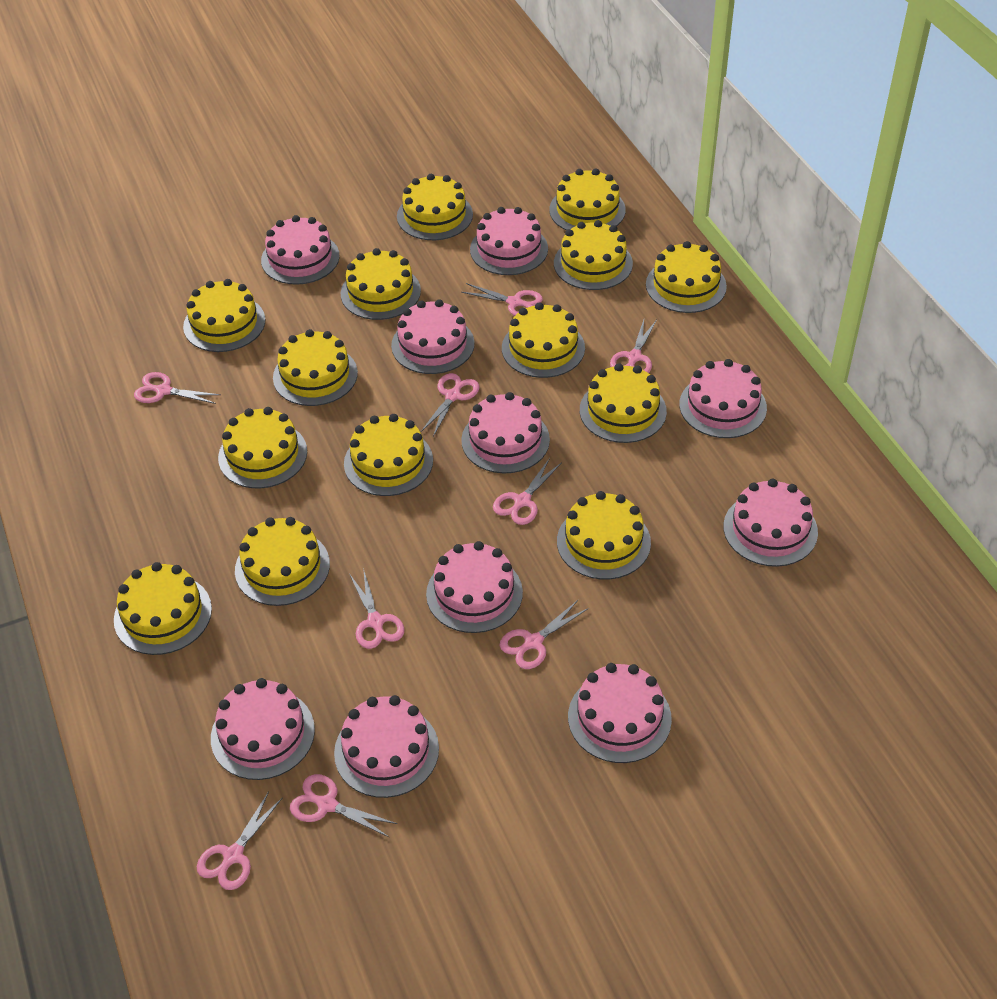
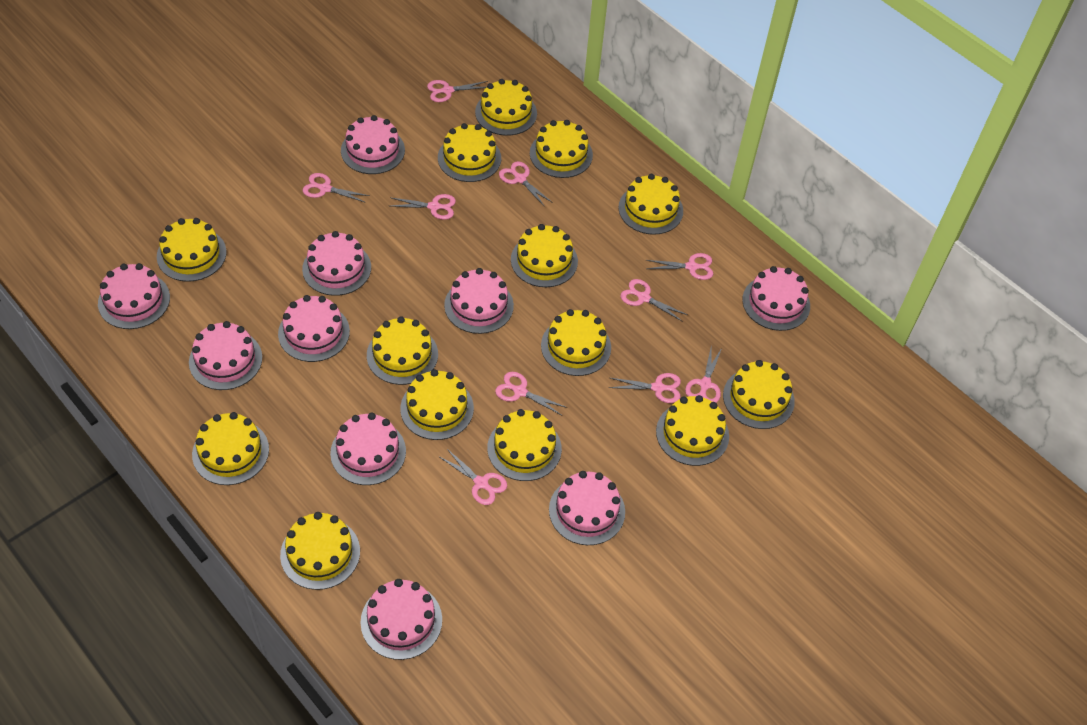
pink scissors: [134,372,221,404] [197,791,283,890] [290,774,398,838] [350,568,404,649] [421,373,479,437] [461,283,543,316] [493,458,562,525] [500,600,589,669] [610,320,657,373] = 9 -> [303,173,370,203] [390,194,456,220] [427,80,488,102] [438,448,507,505] [495,372,568,415] [499,161,553,207] [609,373,681,403] [620,279,688,322] [646,253,713,280] [685,344,722,403] = 10

